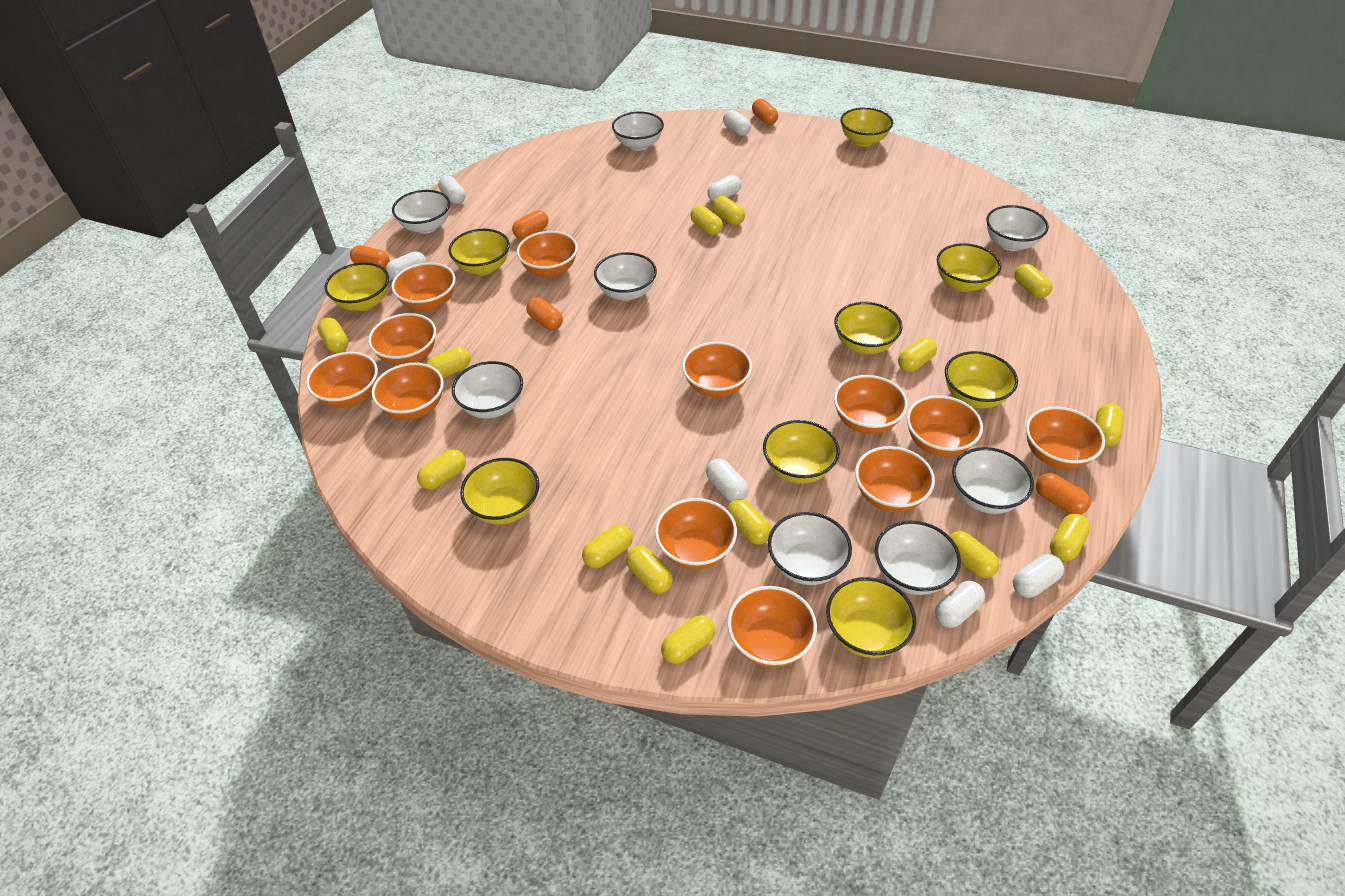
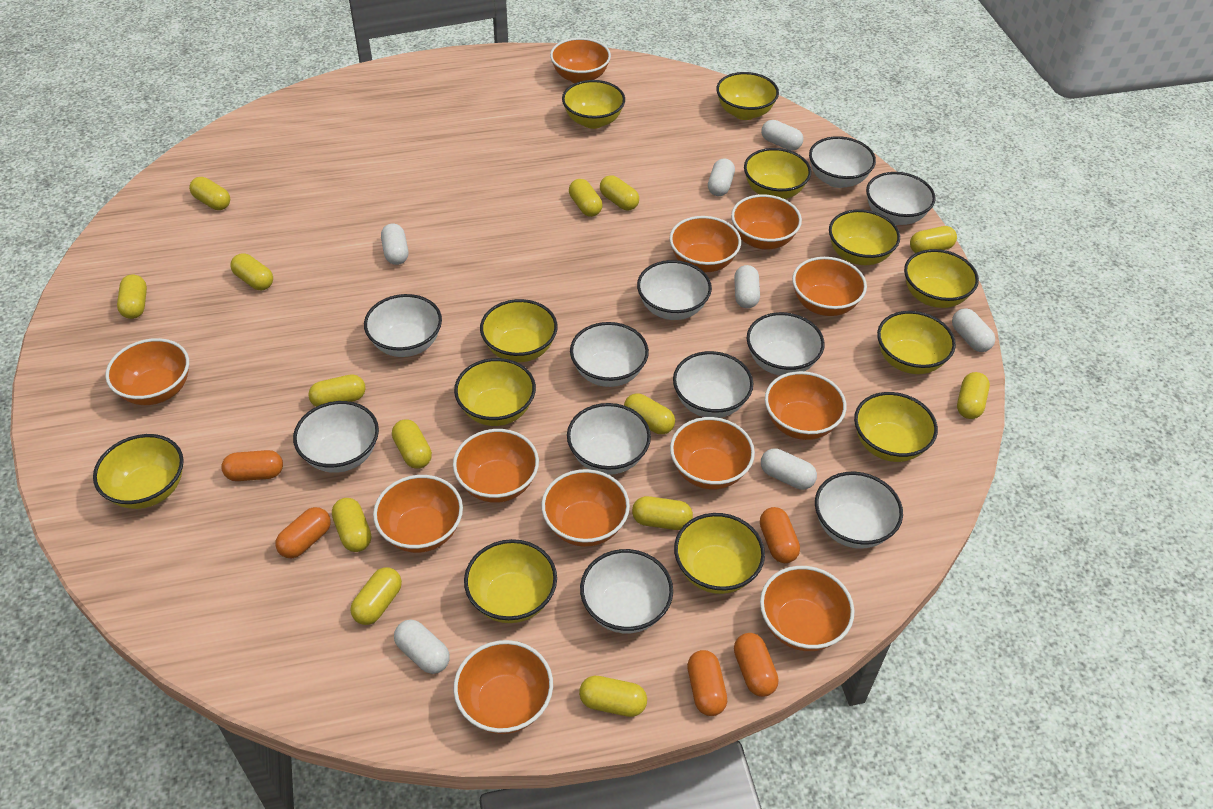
white bowl: [392,190,450,234] [452,361,523,418] [594,252,657,301] [612,111,664,151] [768,512,852,585] [875,521,961,595] [952,447,1034,514] [986,205,1049,251] = 8 -> [293,401,379,473] [364,294,442,357] [567,403,651,475] [570,322,649,387] [580,549,673,634] [637,260,712,320] [673,351,753,418] [746,312,825,376] [809,136,876,188] [815,472,903,549] [866,172,936,225] = 11
yellow bowl: [325,262,389,311] [448,229,510,275] [460,458,539,525] [763,420,840,484] [826,577,916,658] [834,302,903,354] [840,107,893,147] [937,243,1001,292] [945,351,1018,408] = 9 -> [93,434,184,509] [454,358,536,426] [464,539,557,623] [480,299,558,362] [562,80,625,129] [674,513,765,594] [716,72,779,120] [744,148,811,199] [829,209,900,265] [854,392,938,462] [877,311,956,374] [904,249,979,308] = 12

